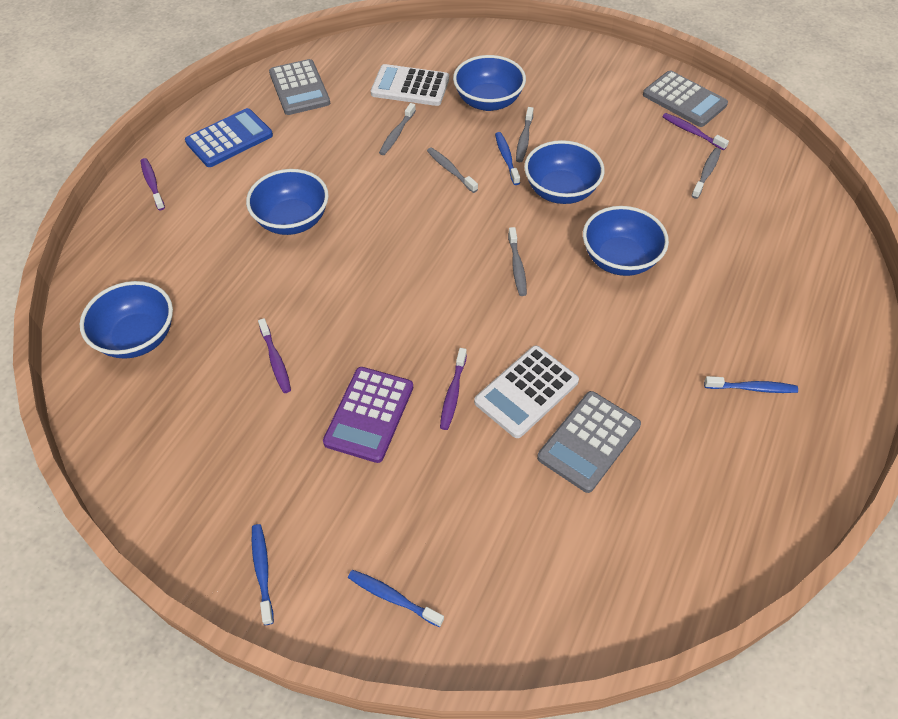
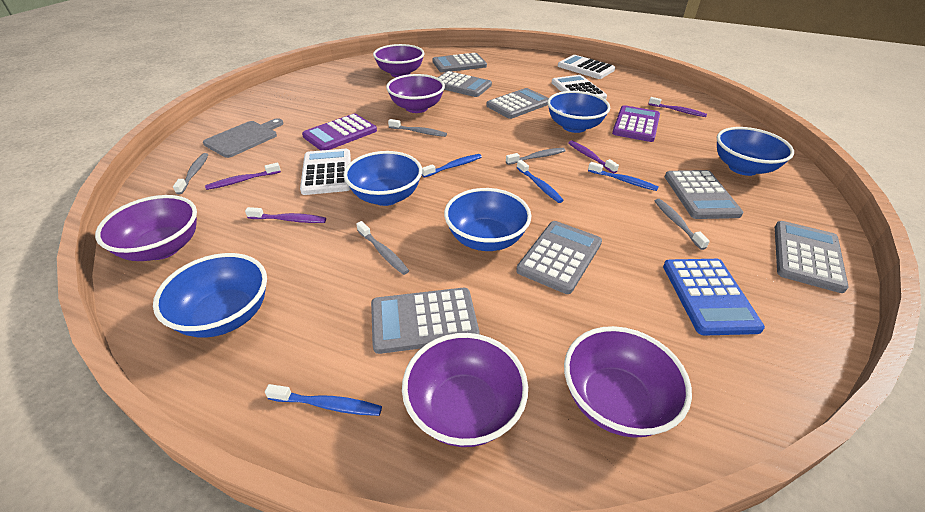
grey calculator: [269,59,330,115] [537,391,641,493] [643,71,728,127] = 3 -> [371,288,480,354] [432,53,487,73] [437,71,492,97] [486,88,549,119] [516,221,602,294] [665,170,743,219] [775,221,849,293] = 7
grey cutting board: none = 0 -> [203,118,284,158] = 1
purple bowl: none = 0 -> [95,195,197,261] [373,44,424,77] [386,74,445,113] [402,333,528,447] [564,326,692,438] = 5
purple calculator: [323,367,413,463] = 1 -> [302,114,377,151] [612,105,660,142] = 2
white calculator: [371,64,449,106] [474,346,579,438] = 2 -> [300,149,351,195] [552,75,607,100] [558,55,615,79] = 3

